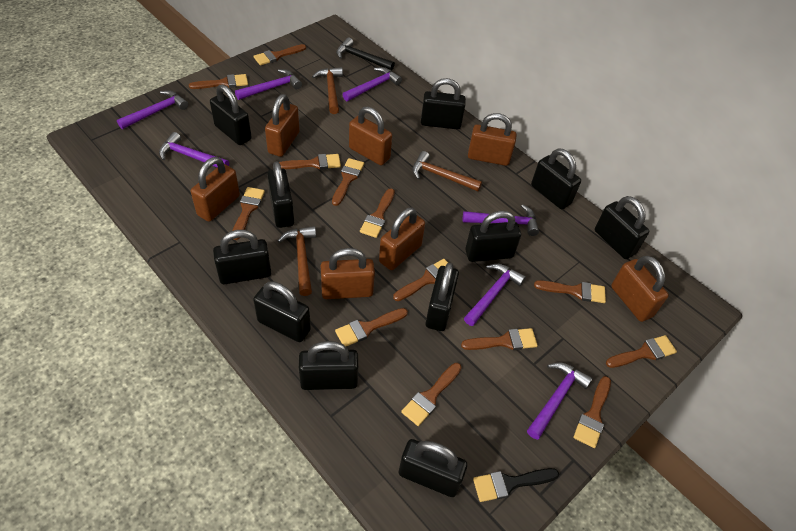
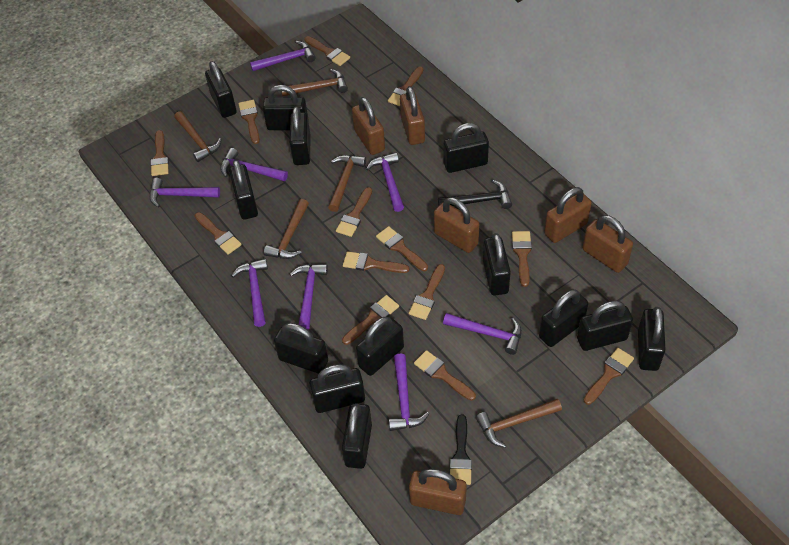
black padlock: [210,84,252,145] [213,230,271,284] [253,281,311,342] [267,161,294,228] [299,341,359,390] [399,439,468,497] [421,78,466,129] [425,263,459,331] [465,211,521,262] [531,148,581,209] [595,196,649,259] = 11 -> [205,61,237,118] [229,160,258,220] [262,85,309,130] [274,323,328,374] [290,106,311,165] [309,364,365,413] [342,403,372,469] [356,317,404,376] [444,123,489,173] [483,233,511,295] [539,289,588,347] [577,301,633,351] [638,307,666,371] = 13
brown hammer: [278,226,316,296] [312,67,343,114] [412,151,482,191] = 3 -> [174,111,222,162] [264,199,309,259] [281,69,348,96] [328,155,366,212] [476,399,562,448] = 5
brown padlock: [191,157,240,221] [265,94,300,157] [321,248,375,299] [349,106,392,165] [379,207,425,270] [468,113,517,166] [611,256,669,322] = 7 -> [352,97,385,155] [400,86,425,145] [409,469,467,515] [434,197,479,253] [544,187,592,243] [583,215,633,273] = 6
purple hammer: [117,90,188,129] [159,132,229,167] [235,69,302,100] [342,67,402,102] [463,204,539,236] [464,264,526,326] [527,363,593,440] = 7 -> [150,178,220,208] [220,148,288,181] [232,259,268,327] [250,41,316,71] [290,264,328,330] [366,153,404,212] [389,354,429,431] [443,313,522,355] = 8

